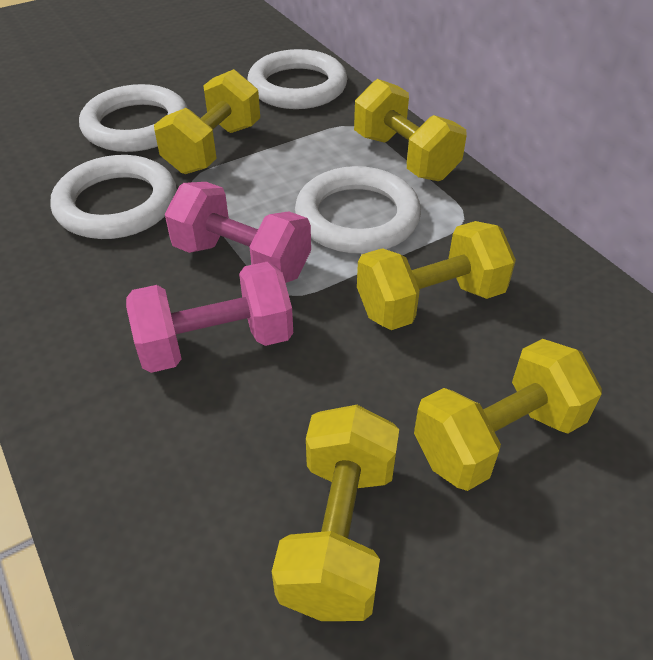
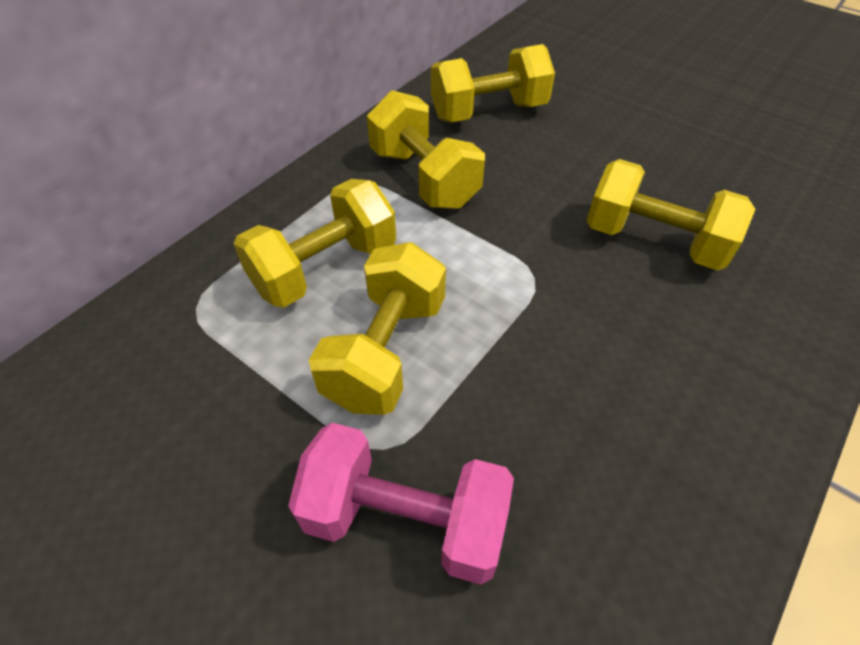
pink dumbbell: [126,262,293,373] [165,182,311,283] = 2 -> [288,423,514,585] = 1
white ring: [50,155,177,239] [79,84,187,152] [248,49,347,109] [295,166,421,254] = 4 -> none = 0

